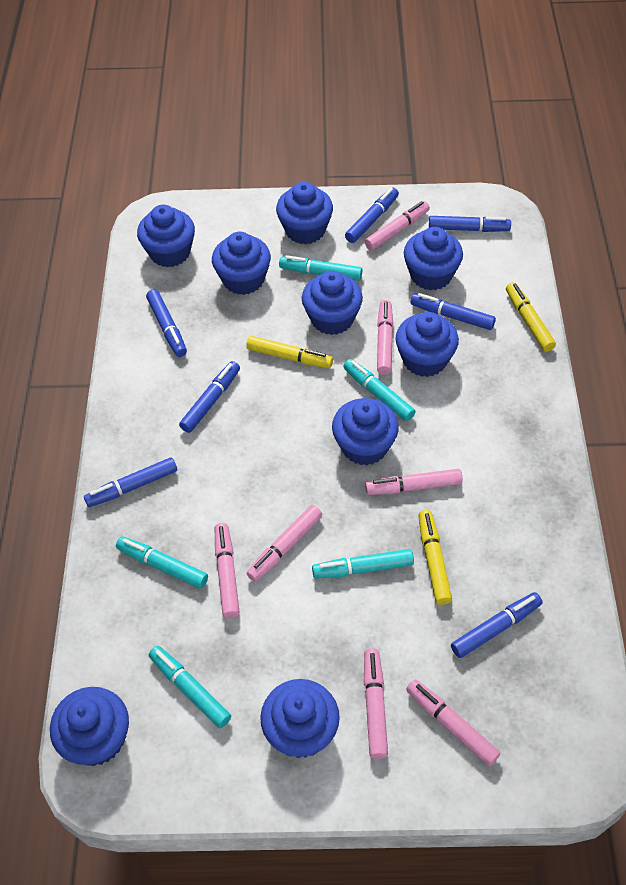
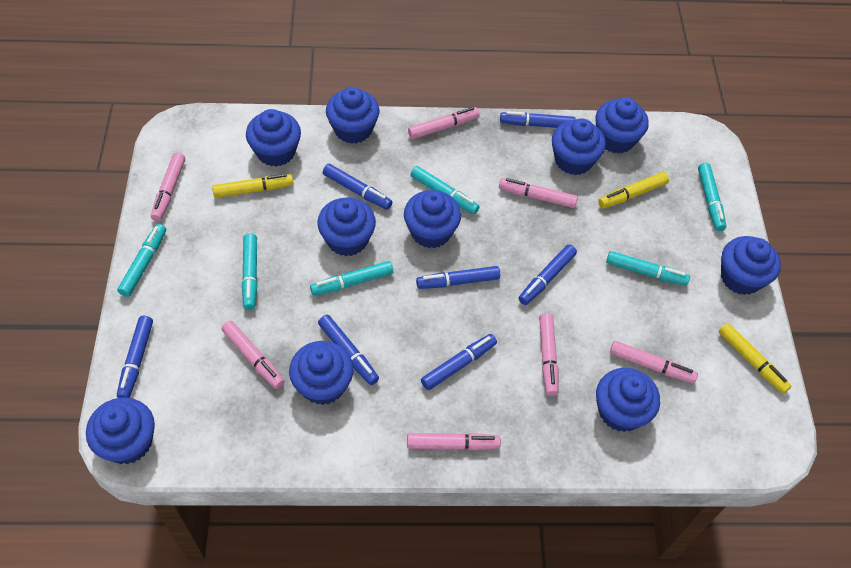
blue cupcake: [50,687,129,766] [137,205,195,267] [212,232,271,295] [260,679,340,758] [276,182,333,244] [302,271,363,335] [332,398,399,465] [395,312,459,377] [404,227,463,290] = 9 -> [86,397,155,464] [246,109,301,167] [289,341,354,405] [317,198,376,256] [326,87,379,144] [404,190,461,248] [552,118,606,175] [595,97,649,154] [596,368,660,432] [721,236,781,295] = 10
turquoise marker: [116,536,208,589] [149,646,231,728] [279,255,362,281] [312,549,414,579] [343,359,415,421] = 5 -> [117,224,166,297] [242,233,258,310] [310,261,393,296] [410,166,480,214] [606,251,690,286] [698,163,726,231] = 6

